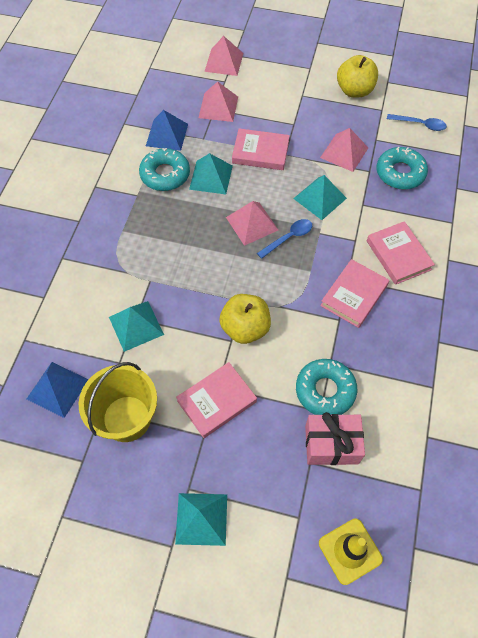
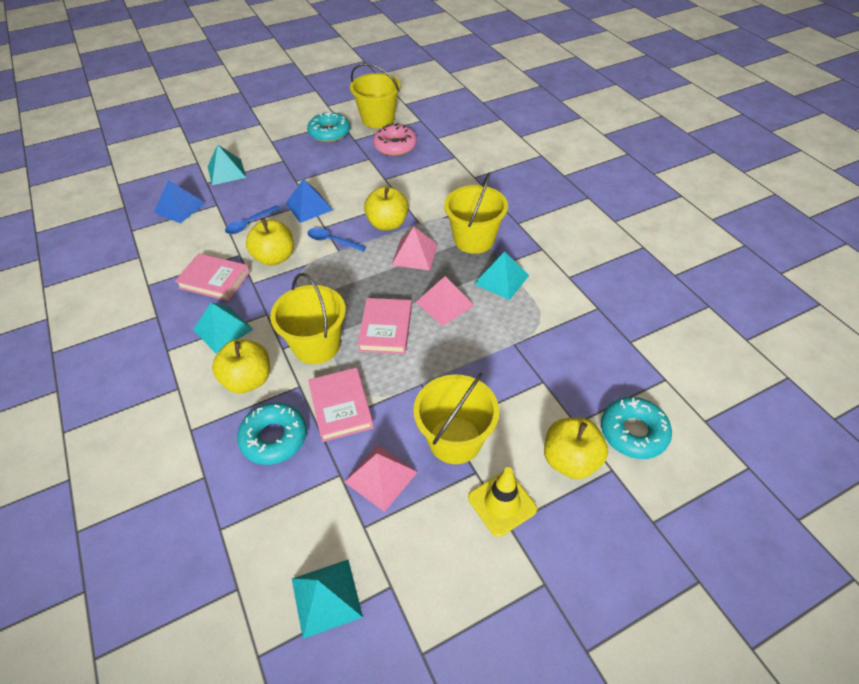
pink book: [176,362,257,438] [232,128,290,170] [320,259,389,328] [367,221,435,285] = 4 -> [175,253,250,301] [308,368,374,442] [357,298,412,354] = 3
pink donut: none = 0 -> [373,124,417,156] = 1
pink gift: [305,412,365,465] = 1 -> none = 0
pink pyramid: [198,81,238,122] [204,36,244,76] [226,201,278,246] [320,128,368,172] = 4 -> [345,445,417,512] [391,226,438,271] [416,276,475,326] = 3
yellow apple: [219,294,271,344] [337,55,378,98] = 2 -> [212,340,270,394] [246,218,294,266] [364,186,408,231] [544,418,608,479] = 4
yellow bucket: [79,362,157,442] = 1 -> [270,273,346,364] [350,63,401,128] [413,373,499,464] [444,173,508,254] = 4

